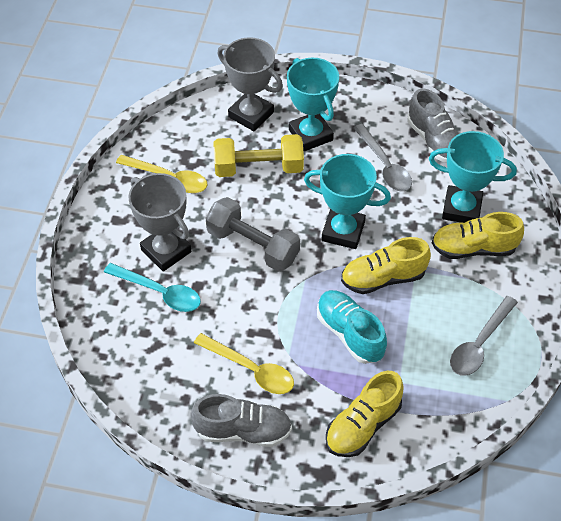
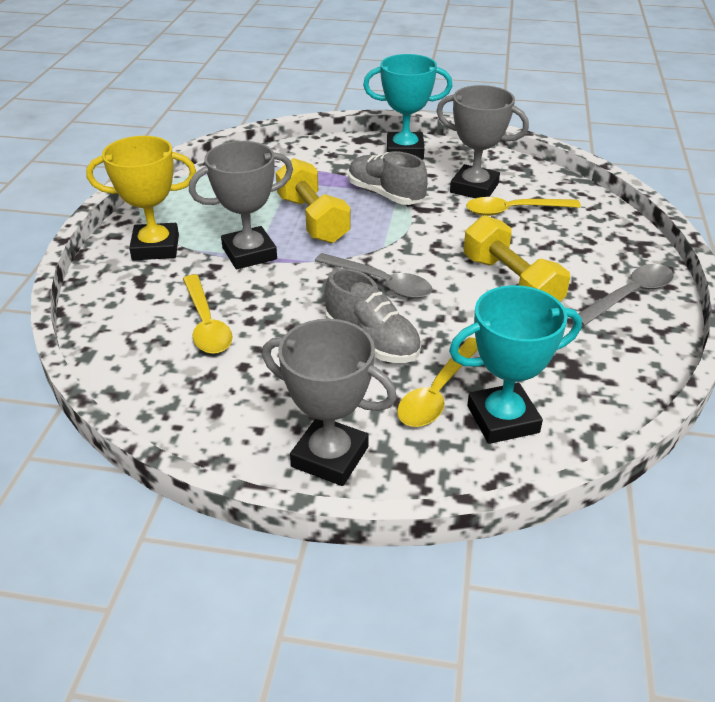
grey dumbbell: [205,197,300,272] = 1 -> none = 0
grey trophy: [128,173,191,272] [217,37,283,131] = 2 -> [189,141,293,269] [262,319,397,486] [436,85,529,198] = 3
turquoise shoe: [317,290,387,364] = 1 -> none = 0
turquoise spoon: [104,263,201,312] = 1 -> none = 0
turquoise trophy: [287,58,339,151] [304,154,391,249] [429,131,517,223] = 3 -> [363,54,452,160] [449,285,582,444] = 2
yellow dumbbell: [214,134,304,177] = 1 -> [276,158,351,243] [464,215,570,301] = 2
yellow shoe: [326,371,404,457] [341,237,431,294] [432,212,524,259] = 3 -> none = 0
yellow spoon: [116,155,207,193] [194,333,294,394] = 2 -> [183,275,233,354] [397,337,478,427] [466,197,581,216] = 3
yellow trophy: none = 0 -> [86,136,196,260] = 1

